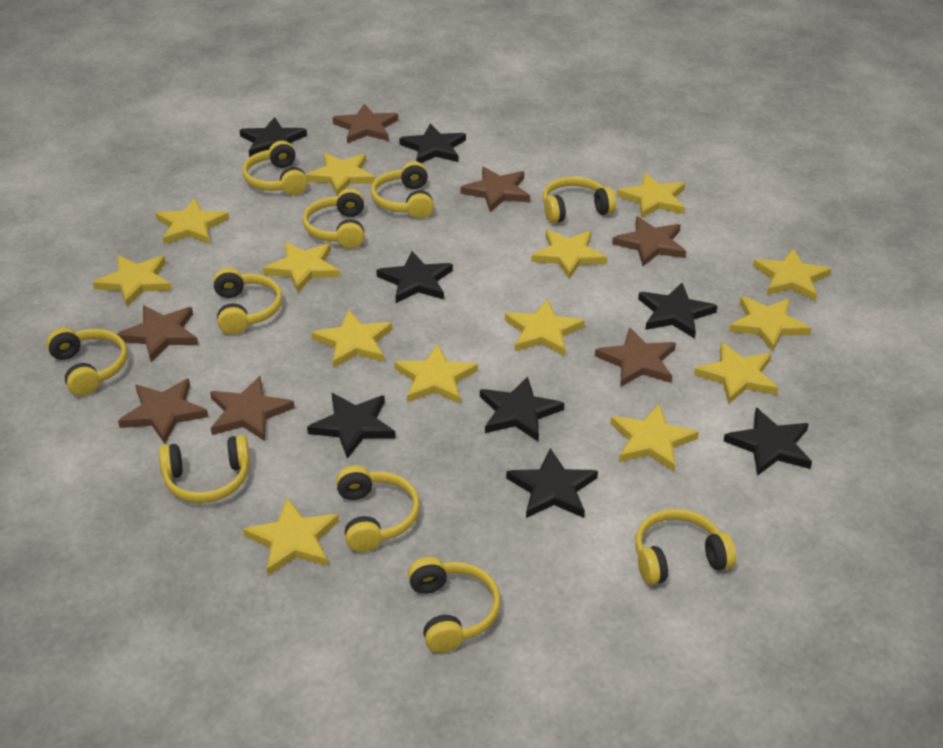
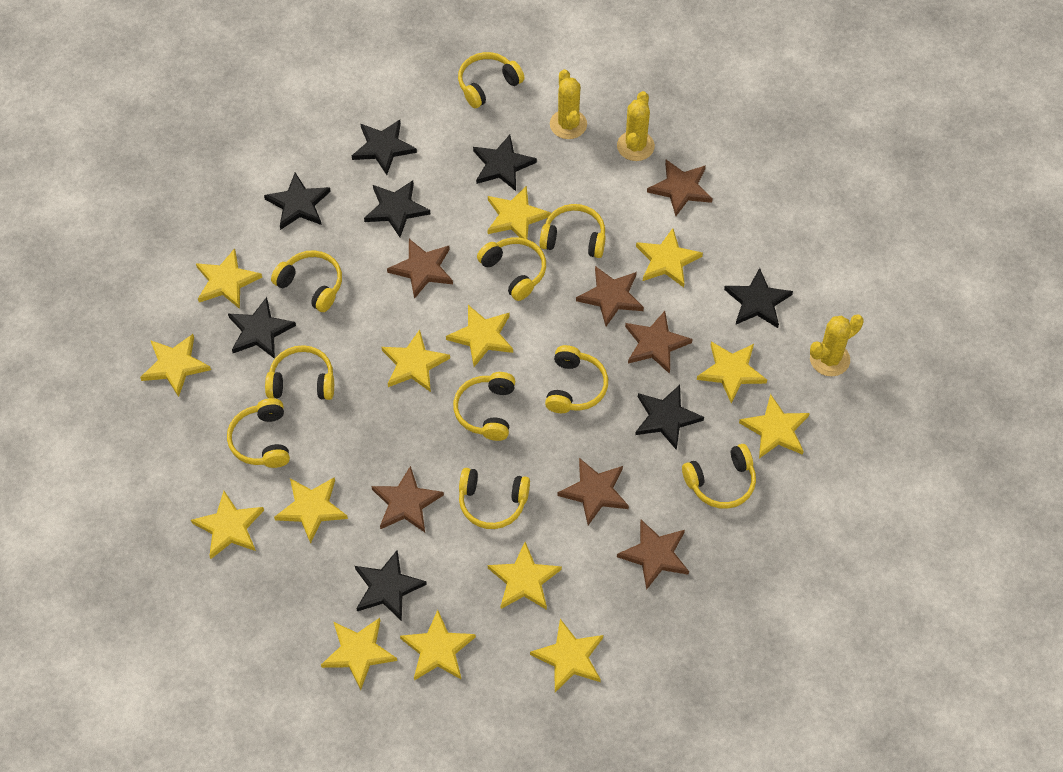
yellow cactus: none = 0 -> [550,69,587,139] [617,91,655,161] [810,314,864,376] = 3

